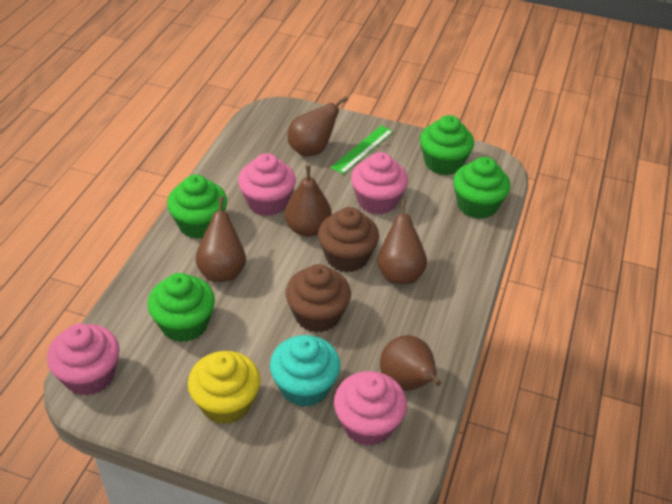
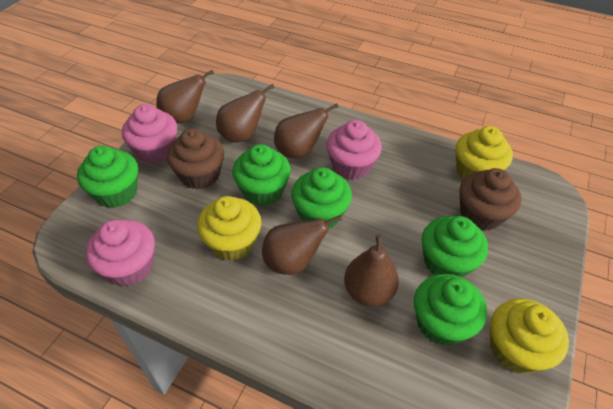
green cupcake: [148,273,215,342] [167,175,227,239] [420,115,474,175] [453,157,510,219] = 4 -> [77,146,138,208] [232,144,291,206] [291,167,352,228] [414,274,487,346] [421,216,488,278] = 5
green ruler: [331,125,393,174] = 1 -> none = 0
pink cupcake: [47,324,120,396] [238,153,296,216] [334,371,407,446] [351,152,408,214] = 4 -> [86,220,155,286] [122,104,177,164] [326,120,382,180] = 3
turquoise cupcake: [270,335,341,407] = 1 -> none = 0
yellow cupcake: [188,351,260,424] = 1 -> [197,196,261,261] [455,126,513,180] [490,298,569,374] = 3

